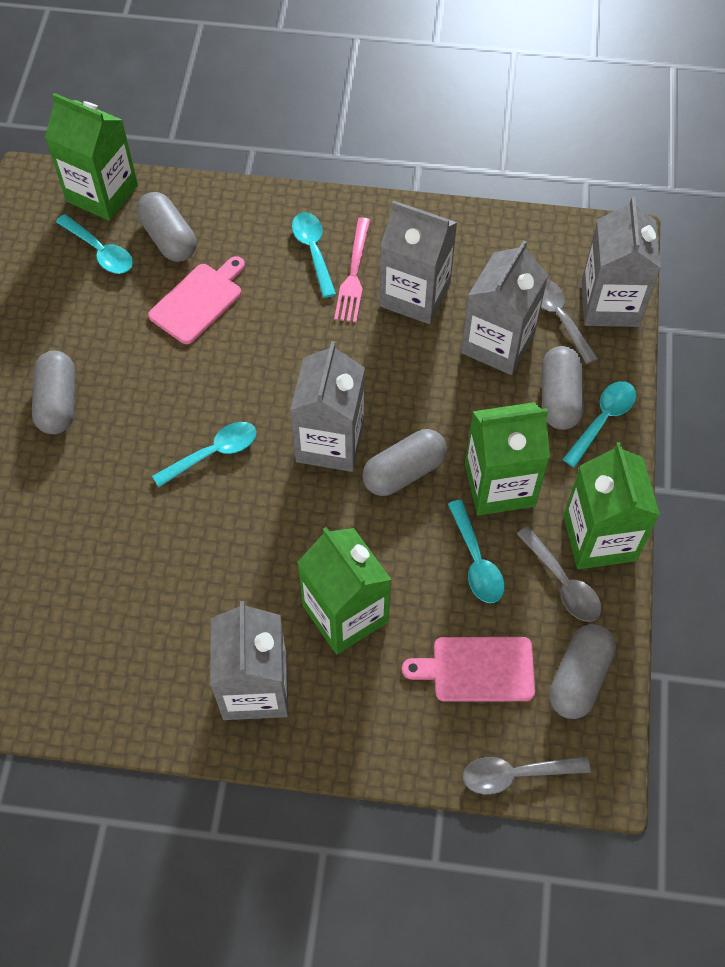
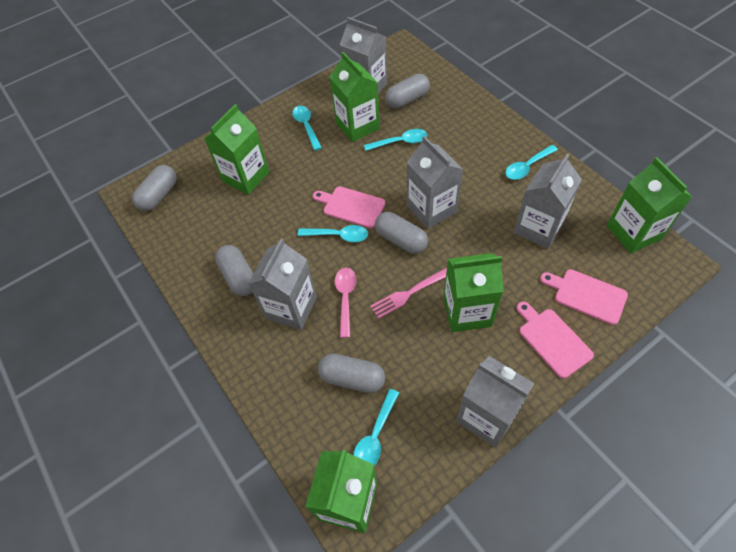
green carton: [45,93,138,221] [297,527,392,654] [465,402,550,516] [564,442,660,569] = 4 -> [204,104,269,195] [305,449,377,533] [330,52,380,142] [443,253,504,332] [607,157,692,253] = 5
grey spoon: [463,756,591,795] [517,526,602,622] [541,279,598,364] = 3 -> none = 0
pink cutting board: [148,256,245,344] [402,637,535,702] = 2 -> [313,186,386,228] [517,302,594,378] [540,269,628,325] = 3
pink spoon: none = 0 -> [335,268,357,338] = 1

